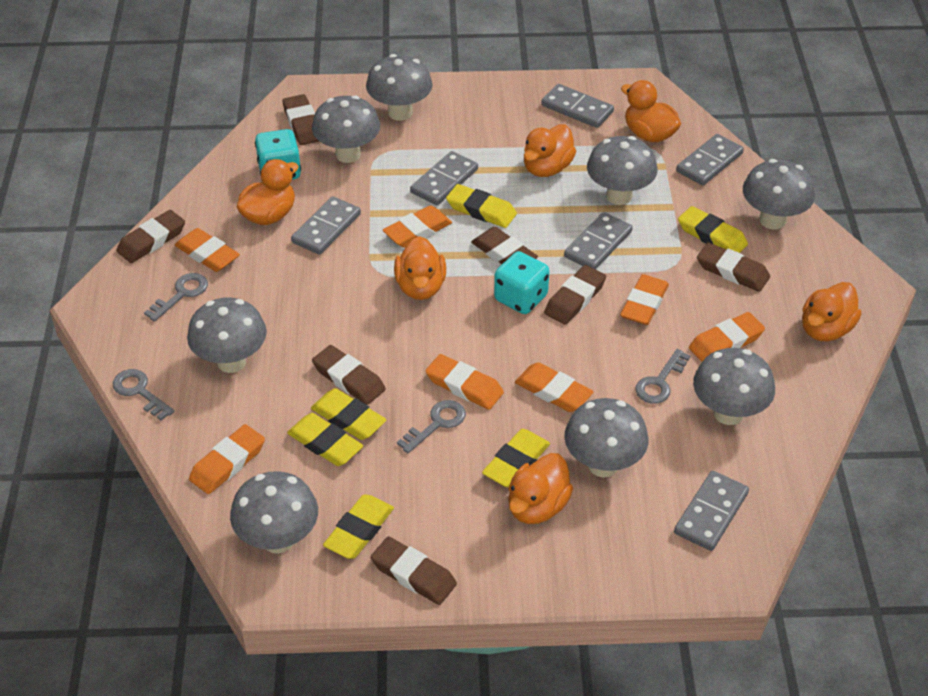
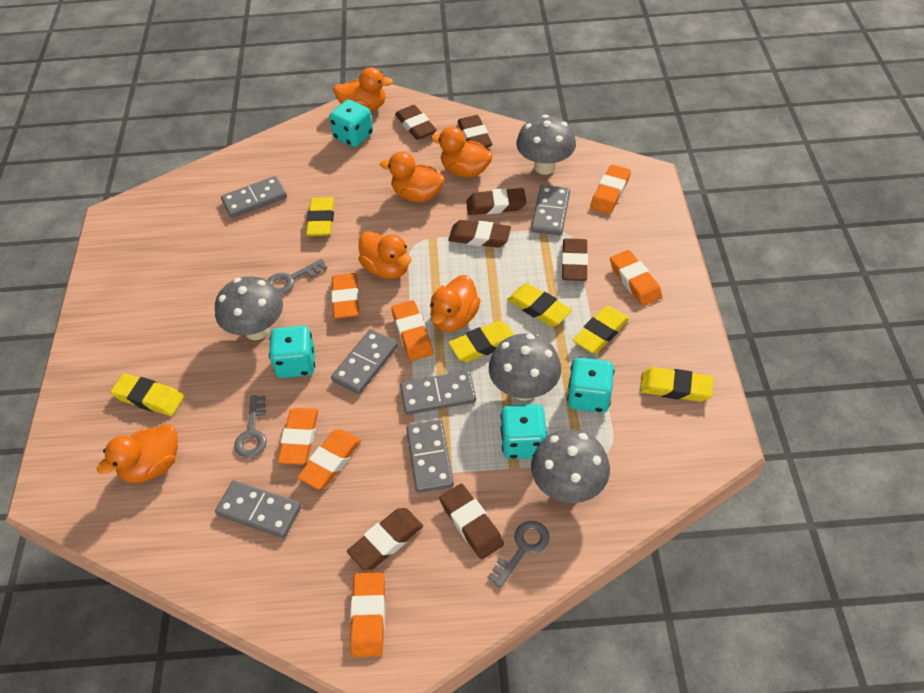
grey key: [113,369,175,420] [144,273,208,322] [397,400,466,453] [635,349,690,404] = 4 -> [234,395,267,458] [267,259,327,295] [487,521,550,588] = 3
grey mushroom: [187,298,267,373] [230,471,318,554] [312,95,380,163] [366,54,432,121] [564,398,649,477] [587,136,658,205] [693,348,775,425] [743,159,815,230] = 8 -> [215,276,283,340] [489,334,561,401] [516,115,576,175] [531,429,610,503] = 4
turquoise dice: [255,129,301,179] [494,251,549,314] = 2 -> [269,326,315,378] [329,100,373,147] [500,404,547,459] [567,358,614,413] = 4

